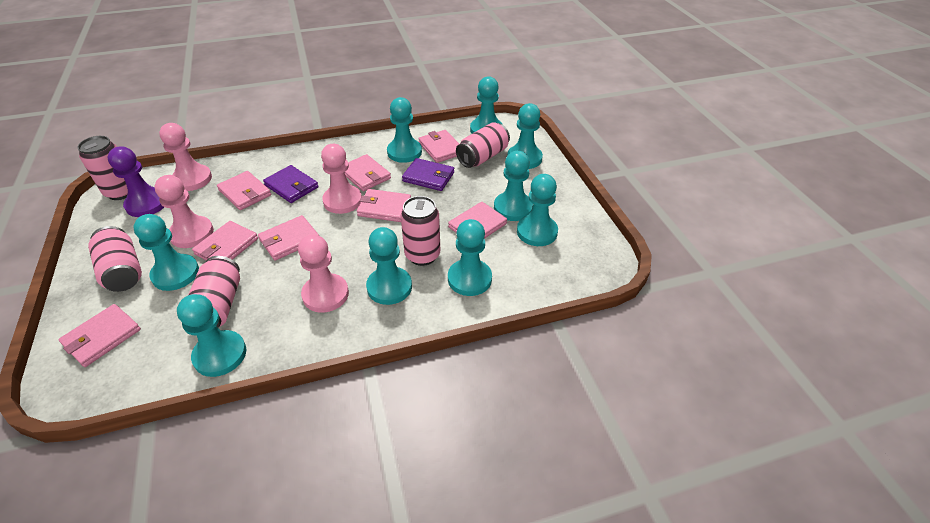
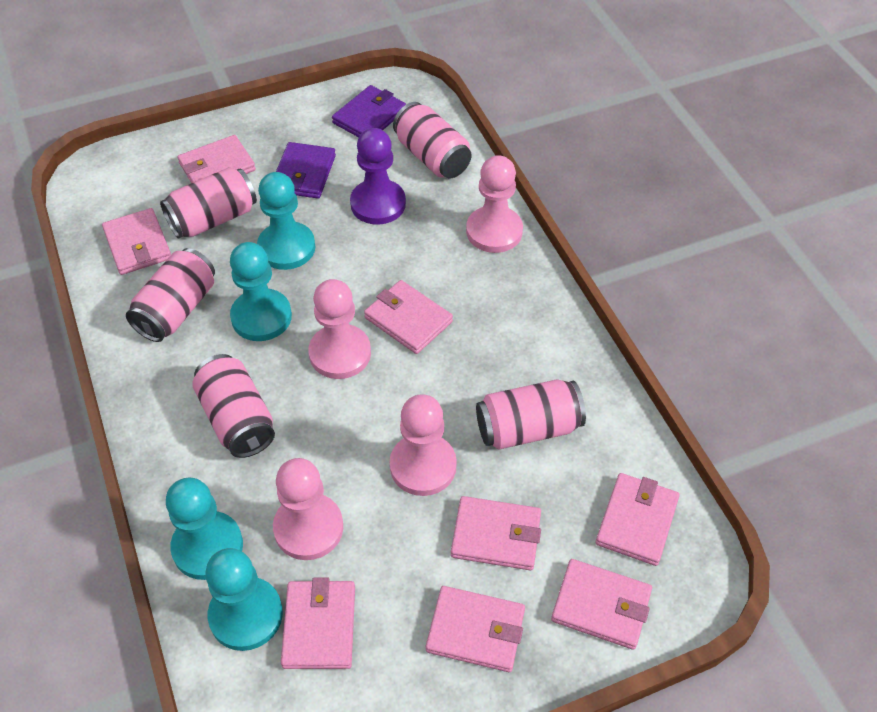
turquoise pawn: [133,214,199,291] [177,294,246,377] [366,227,412,305] [387,97,422,163] [448,219,492,296] [470,76,502,134] [494,151,533,221] [507,103,543,169] [517,174,558,246] = 9 -> [166,478,243,580] [205,548,283,651] [230,242,292,341] [257,172,315,270] = 4

